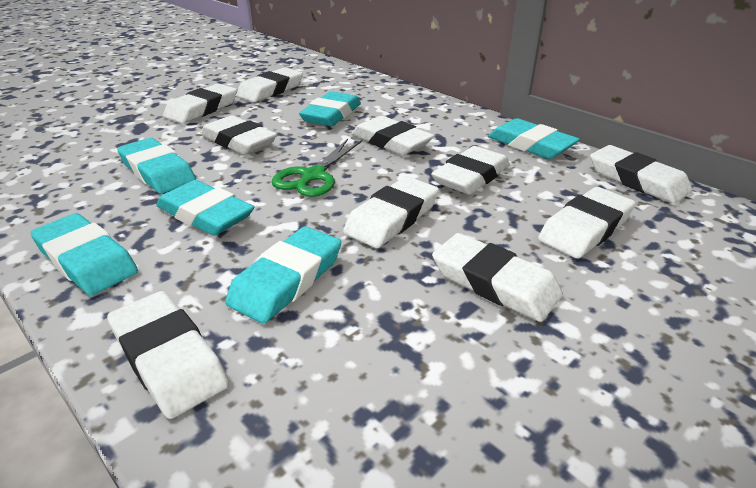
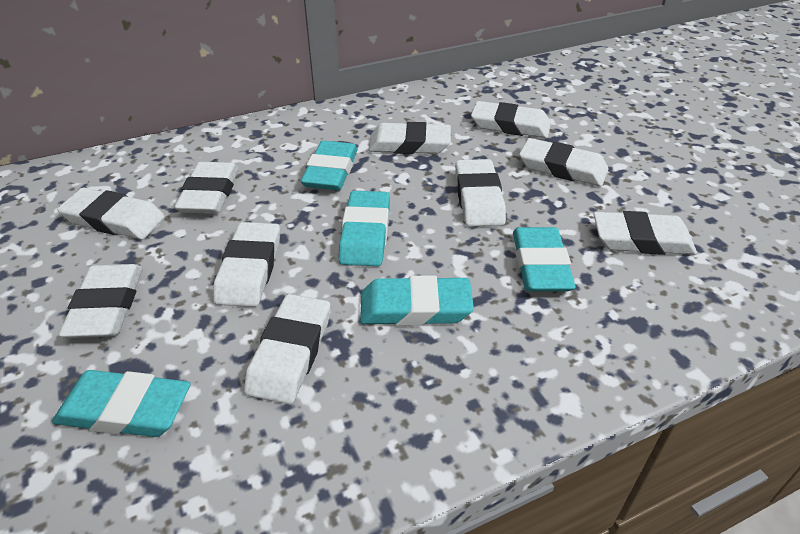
green scissors: [271,139,362,197] = 1 -> none = 0
turquoise eraser: [31,213,138,296] [117,138,196,194] [156,180,254,236] [225,227,341,324] [299,91,361,126] [488,118,580,159] = 6 -> [52,370,191,437] [301,141,358,190] [339,191,390,266] [360,275,474,326] [513,227,576,292] = 5

